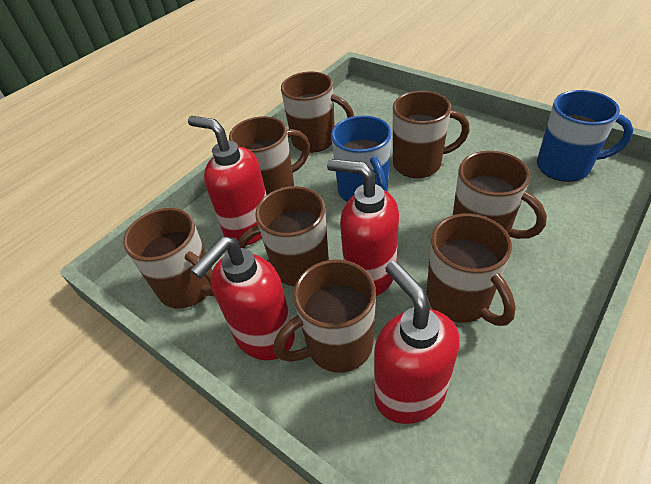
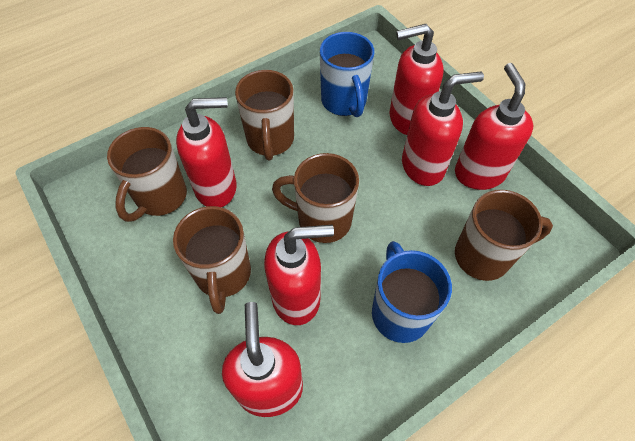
brown mug: [123,208,214,308] [229,116,310,195] [238,186,329,286] [274,260,376,373] [281,71,354,153] [393,91,470,178] [426,213,516,326] [453,151,547,239] = 8 -> [107,127,187,222] [173,206,251,314] [235,70,294,161] [272,153,359,243] [455,190,553,281] = 5
red soap dispenser: [188,116,266,246] [190,237,294,360] [327,159,399,296] [374,261,459,424] = 4 -> [176,97,237,207] [222,302,303,417] [264,225,334,325] [390,24,444,135] [402,72,484,186] [455,63,533,190] = 6

